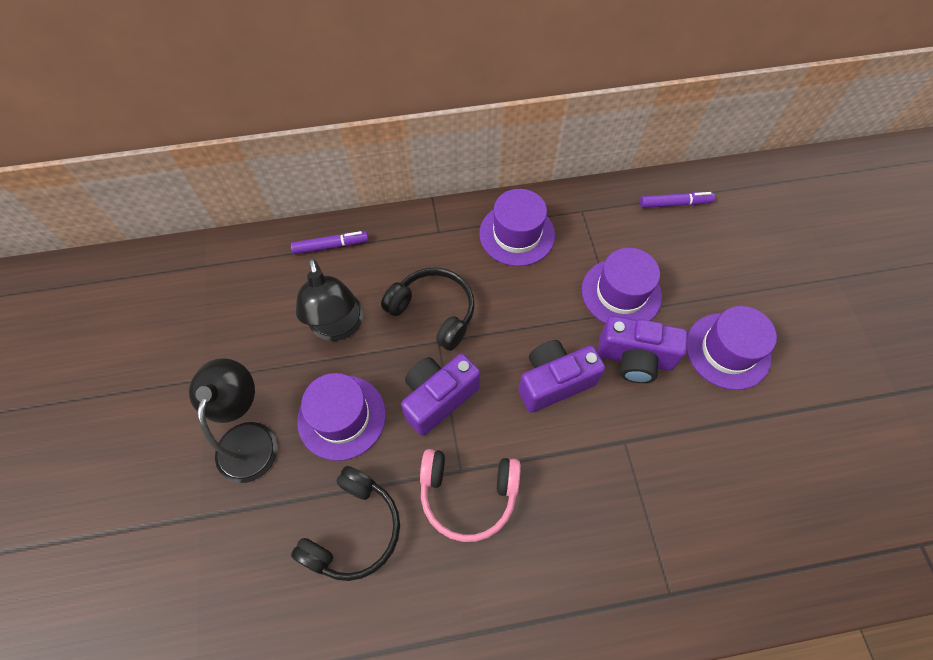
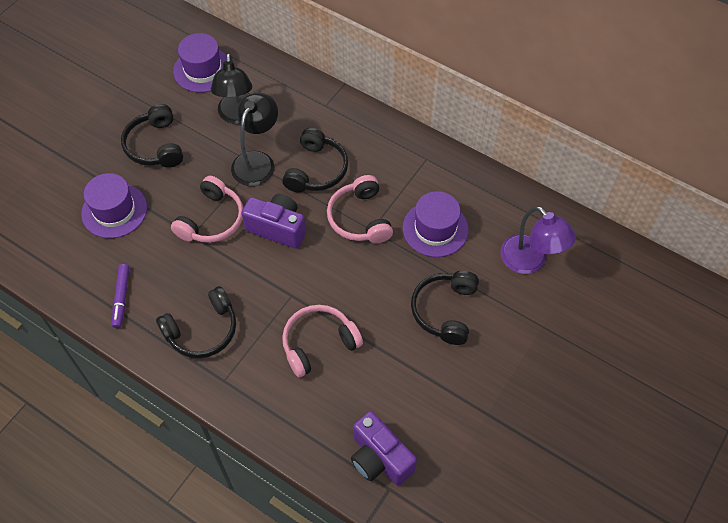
black headphones: [291,466,400,581] [381,267,475,351] = 2 -> [121,104,183,167] [156,286,236,358] [282,128,348,193] [411,271,479,345] = 4
pink headphones: [420,449,521,542] = 1 -> [171,176,243,243] [282,305,363,378] [327,175,393,243] = 3
purple camera: [401,354,480,436] [518,340,605,413] [598,316,687,383] = 3 -> [241,194,306,249] [351,411,417,486] = 2
purple hat: [297,373,386,461] [479,189,555,266] [582,248,662,324] [687,306,777,390] = 4 -> [81,173,147,238] [173,33,227,93] [402,191,469,257] = 3
purple lamp: none = 0 -> [500,206,576,274] = 1
purple marker: [291,231,369,254] [640,192,715,208] = 2 -> [112,264,129,328] = 1

